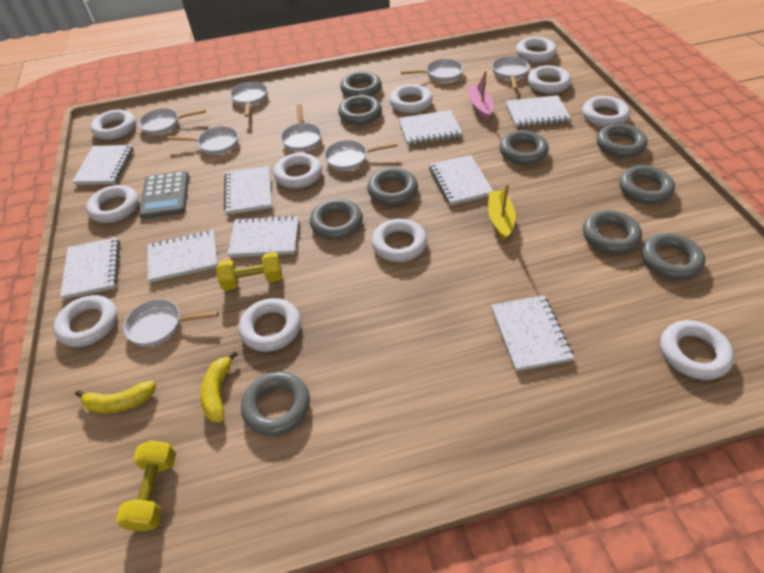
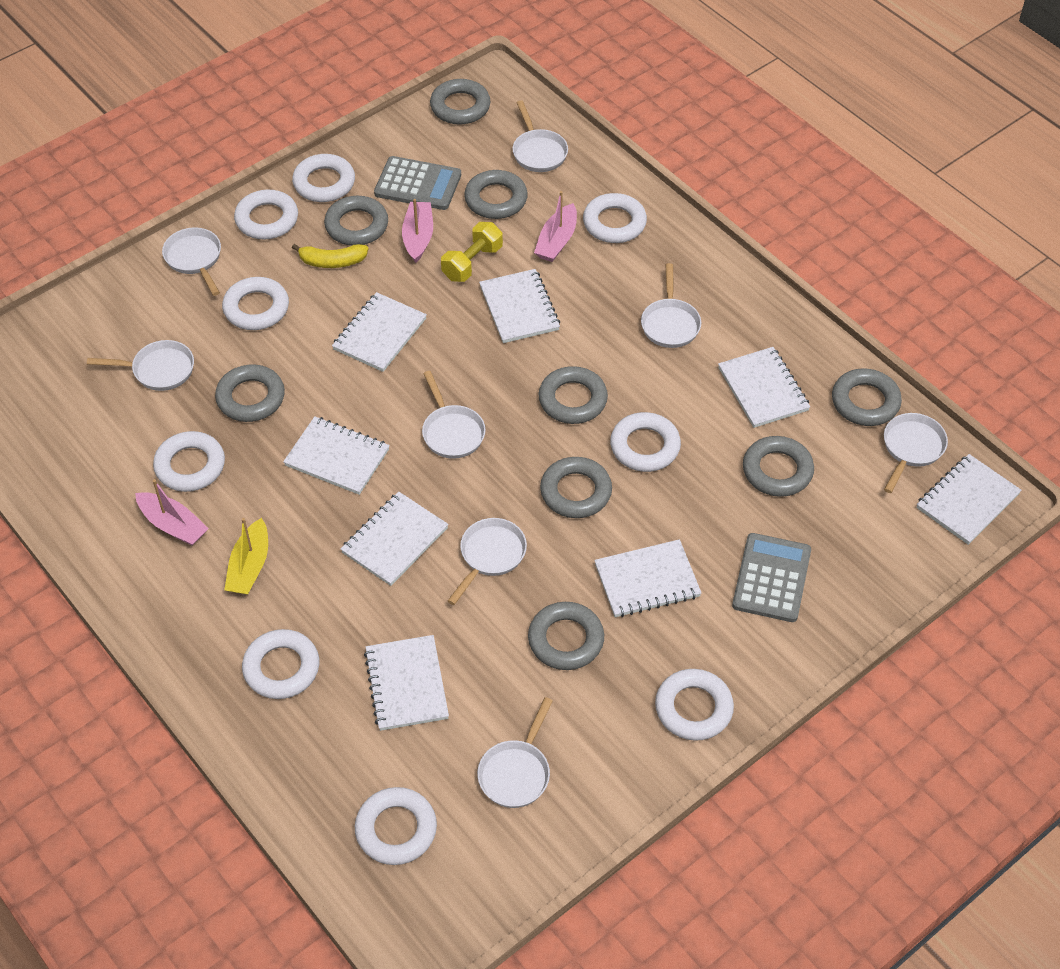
grey calculator: [139,171,189,219] = 1 -> [374,156,461,210] [732,533,811,622] = 2
grey ring: [241,371,310,436] [310,199,363,240] [338,95,382,125] [340,71,382,97] [367,168,418,205] [499,130,549,165] [583,210,642,254] [597,123,648,158] [619,165,675,204] [642,233,705,280] = 10 -> [215,364,285,422] [324,196,388,246] [430,79,490,125] [464,170,528,219] [528,602,604,670] [539,366,608,424] [540,457,612,518] [743,436,814,497] [832,368,902,426] = 9
pink boat: [467,71,493,120] = 1 -> [135,479,209,546] [402,199,433,263] [534,191,577,262] = 3
white notebook: [60,237,120,299] [72,145,133,185] [148,230,218,283] [224,166,272,215] [228,215,299,257] [398,110,462,145] [429,155,493,205] [491,295,574,371] [505,95,571,127] = 9 -> [283,416,390,495] [332,292,427,372] [341,491,448,586] [364,635,449,731] [479,269,560,343] [594,539,701,617] [718,347,810,428] [916,454,1022,545] = 8
white ring: [53,295,117,347] [86,185,139,223] [90,109,136,140] [239,298,301,352] [273,153,322,188] [371,219,427,262] [389,84,433,113] [516,37,557,62] [527,65,571,94] [582,96,630,127] [660,320,734,380] = 11 -> [153,431,225,492] [222,277,289,330] [234,190,298,240] [242,629,319,699] [292,154,355,202] [355,787,437,865] [583,193,647,243] [610,412,681,472] [655,669,734,741] = 9
yellow banana: [75,381,156,414] [200,351,238,423] = 2 -> [292,244,368,268] = 1
yellow dumbbell: [116,440,176,532] [216,252,282,291] = 2 -> [441,222,503,282] = 1

